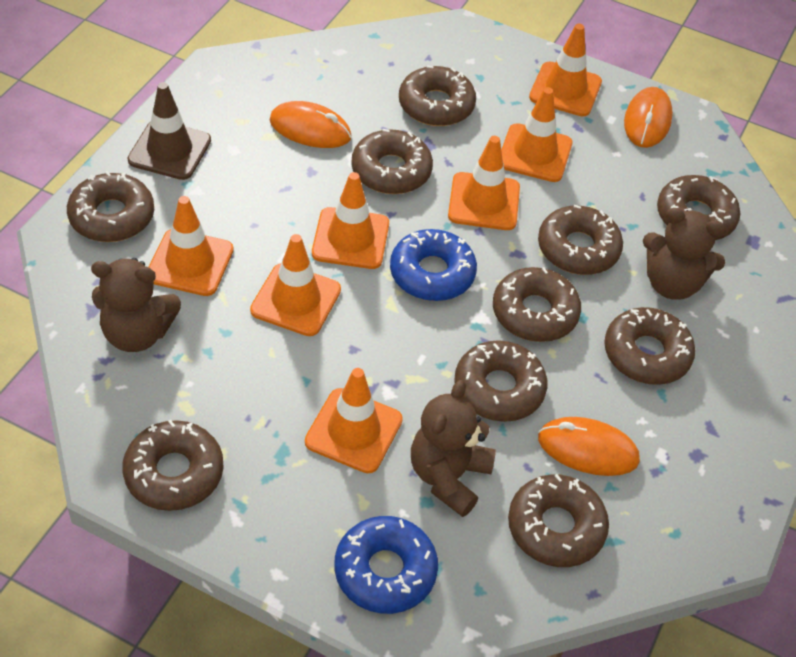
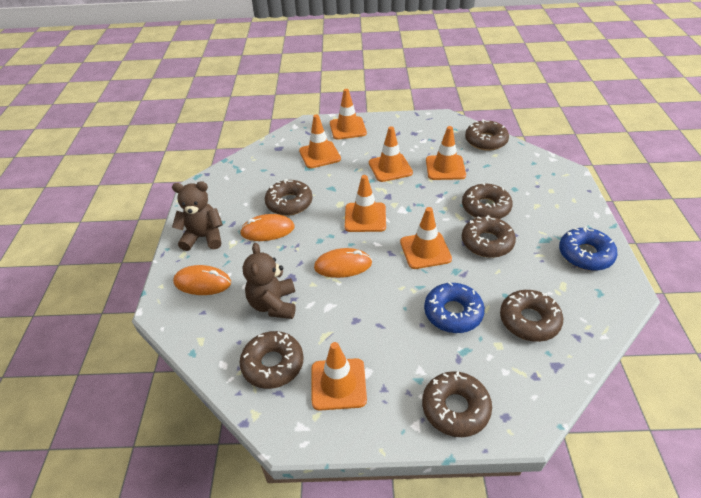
brown donut: [67,171,154,242] [122,420,224,511] [351,129,433,194] [399,65,476,126] [454,340,547,422] [493,267,581,342] [508,474,609,567] [538,205,623,275] [604,307,696,385] [657,175,740,240] = 10 -> [240,331,304,389] [265,179,313,216] [422,371,492,437] [462,183,513,219] [462,215,516,258] [465,119,509,151] [500,290,563,342] = 7
brown teddy bear: [91,258,181,352] [411,380,496,517] [643,208,725,300] = 3 -> [172,181,223,251] [243,243,296,319] = 2
brown traffic cone: [127,82,211,180] = 1 -> none = 0

